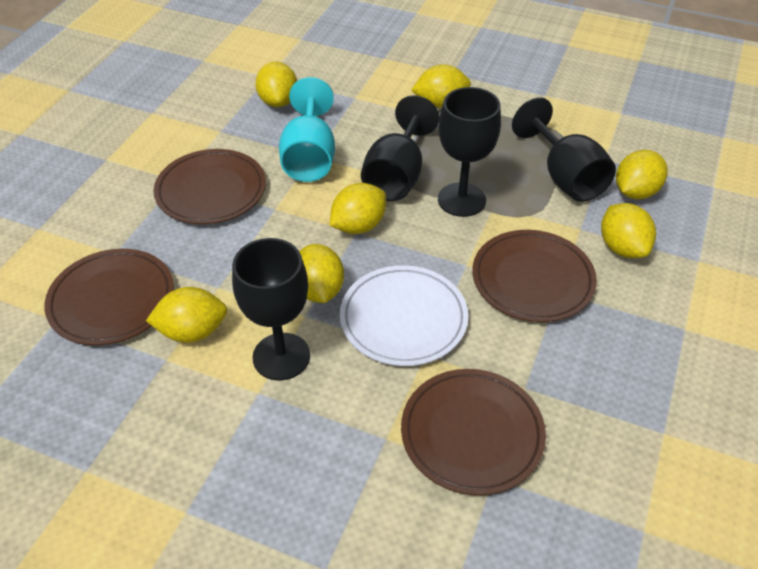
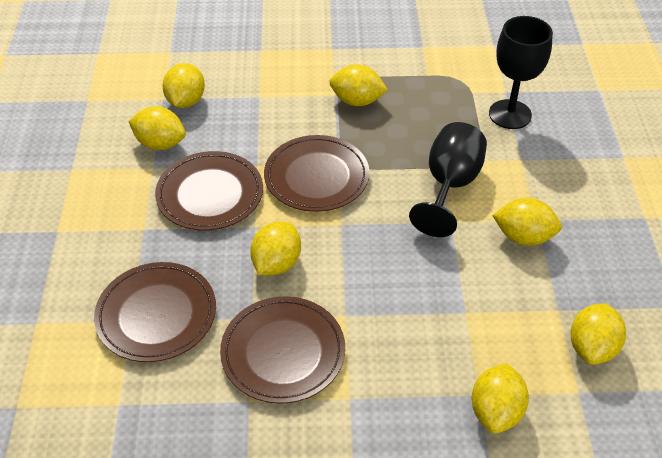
black goblet: [232,238,310,381] [361,95,439,201] [438,87,501,217] [512,97,616,202] = 4 -> [409,122,487,237] [489,16,553,129] = 2
turquoise goblet: [279,77,335,182] = 1 -> none = 0
white plate: [340,265,468,366] = 1 -> none = 0

